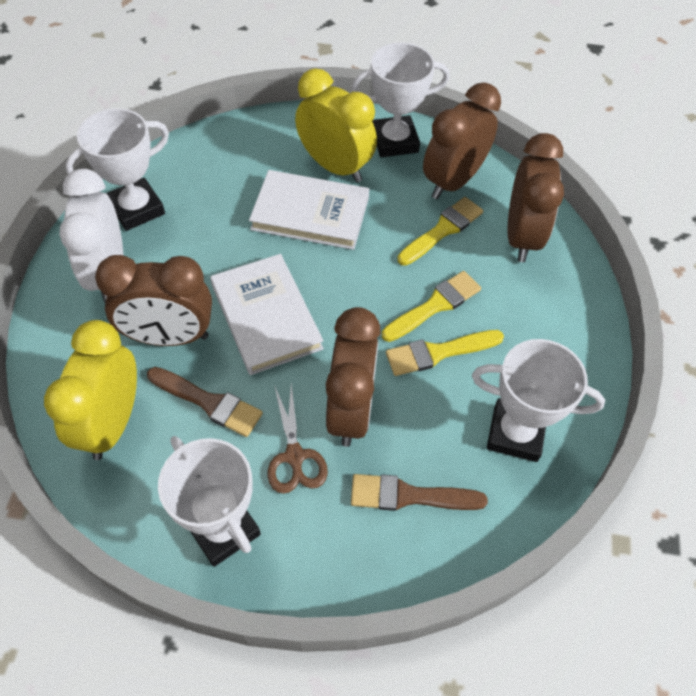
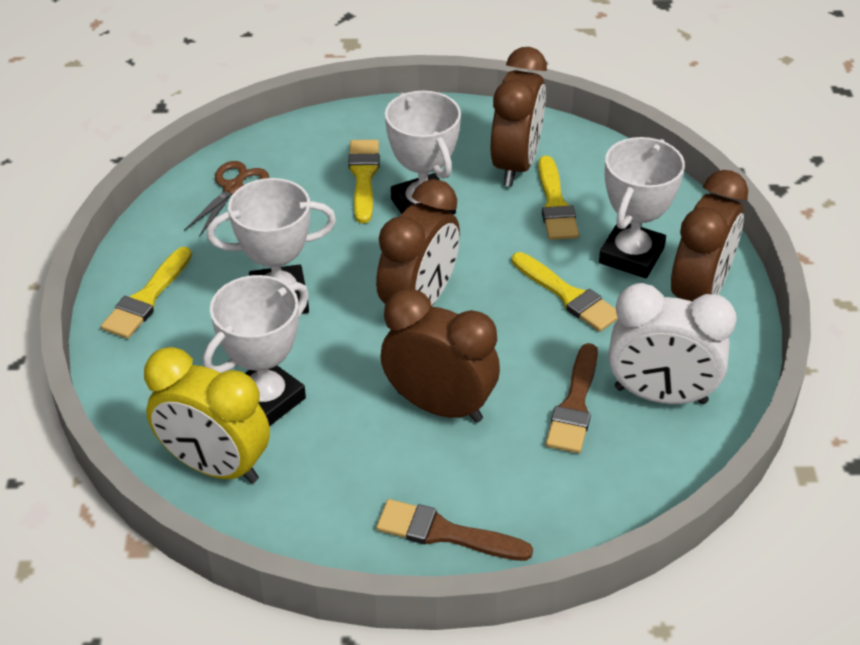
white book: [210,254,323,375] [249,170,369,250] = 2 -> none = 0
yellow brush: [382,271,481,342] [386,330,504,376] [397,197,483,266] = 3 -> [101,247,192,339] [349,140,380,223] [512,252,618,332] [538,156,579,240] = 4
yellow clock: [44,320,137,460] [295,68,377,183] = 2 -> [144,347,270,483] = 1

